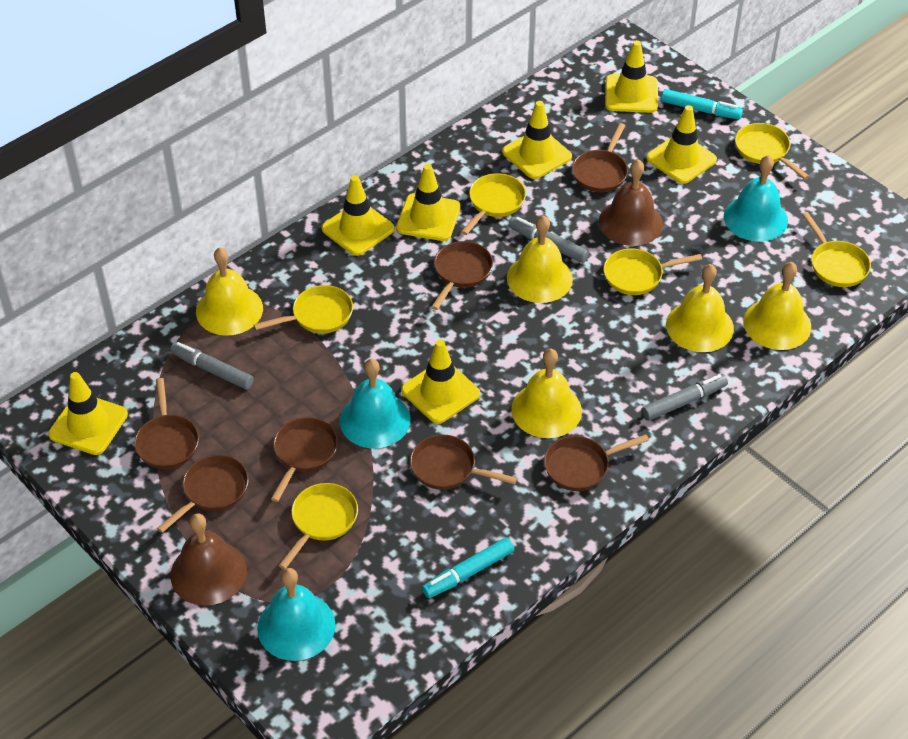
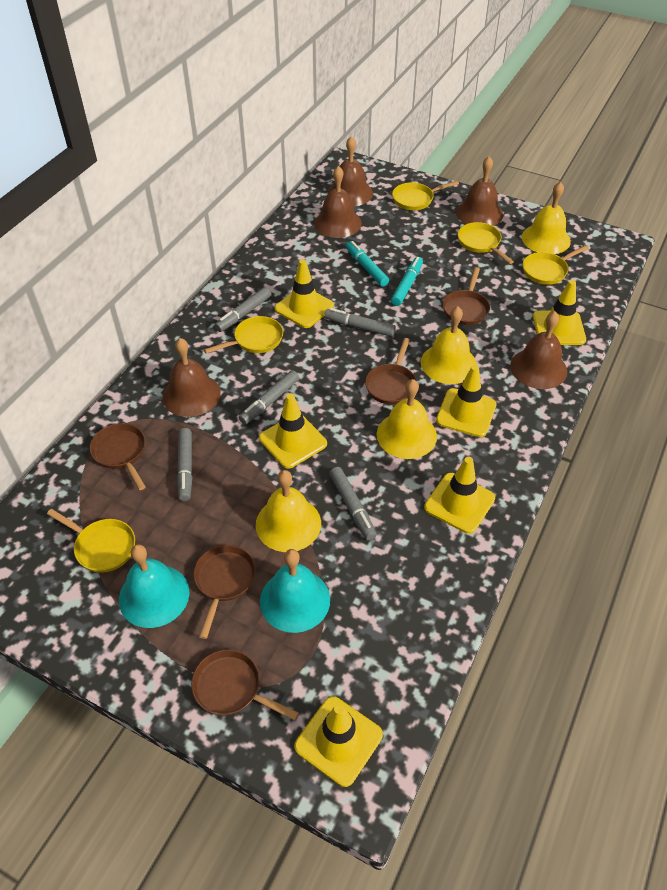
brown bell: [170,513,247,606] [599,159,663,246] = 2 -> [162,338,221,417] [314,166,362,238] [327,136,373,207] [456,156,503,226] [510,311,567,389] = 5
brown pan: [134,378,199,469] [157,455,249,533] [271,417,338,502] [410,434,517,490] [431,241,493,310] [544,434,649,491] [572,123,628,192] = 7 -> [89,423,146,490] [191,649,299,720] [194,545,256,639] [365,338,416,405] [442,267,490,325] = 5
grey marker: [170,342,254,390] [509,217,589,263] [642,374,728,421] = 3 -> [177,428,192,501] [215,287,272,332] [239,370,299,425] [324,308,396,337] [329,467,377,540] = 5
turquoise bell: [257,568,336,661] [340,359,410,448] [724,155,788,242] = 3 -> [119,544,189,628] [260,549,330,633] = 2
yellow bell: [196,247,263,336] [507,215,573,303] [511,348,582,438] [666,264,734,352] [744,262,811,350] = 5 -> [256,470,321,552] [377,379,437,459] [421,306,477,384] [522,182,571,254] = 4
yellow pan: [254,285,353,333] [278,483,358,569] [461,173,526,235] [604,248,702,295] [735,123,809,180] [802,212,871,287] = 6 -> [47,509,135,573] [204,316,283,354] [392,181,459,210] [458,222,514,264] [523,245,589,285] = 5
yellow traffic cone: [48,372,128,455] [322,175,395,256] [396,164,461,241] [401,339,480,424] [502,101,572,179] [605,40,658,113] [646,105,717,184] = 7 -> [259,394,327,469] [275,259,334,328] [294,696,383,787] [424,457,495,534] [436,365,496,437] [533,280,586,345] = 6

